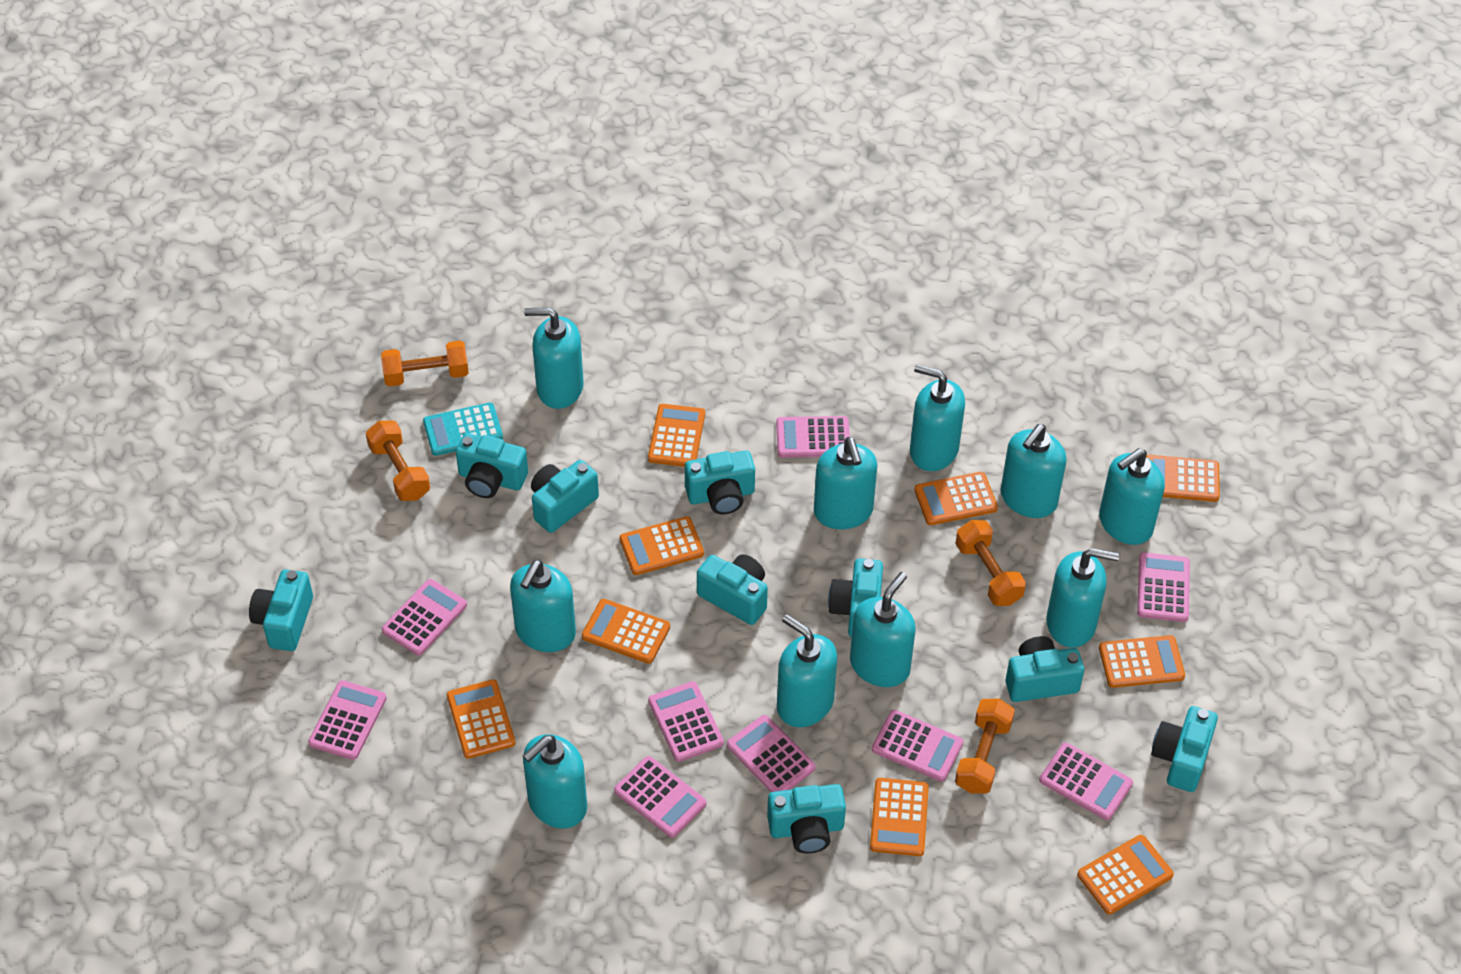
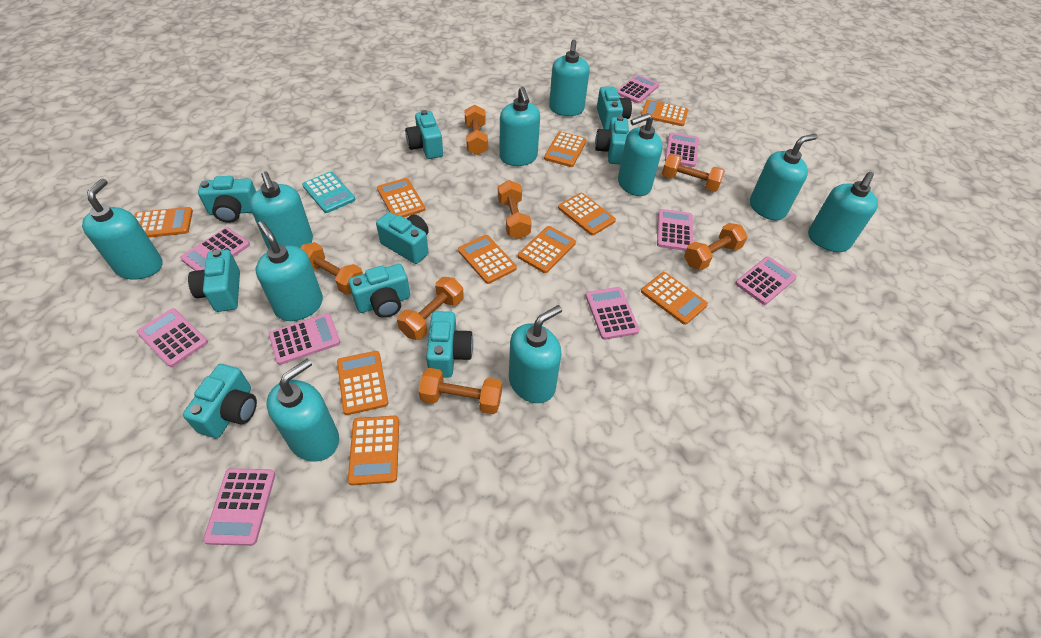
orange calculator: [447,679,515,759] [582,599,670,664] [620,516,704,575] [648,404,705,467] [870,778,929,856] [914,472,998,525] [1077,835,1174,914] [1099,635,1185,688] [1146,455,1220,502] = 9 -> [134,207,193,238] [337,351,388,415] [348,416,399,485] [377,178,426,217] [458,235,517,284] [518,226,576,273] [544,131,587,167] [558,193,616,236] [641,100,688,126] [641,272,708,325] = 10
orange dumbbell: [366,421,430,501] [381,340,469,387] [955,699,1015,794] [956,520,1026,606] = 4 -> [300,242,363,295] [397,277,464,340] [418,368,502,414] [464,105,488,155] [498,180,532,239] [662,154,725,192] [684,223,748,270] = 7

